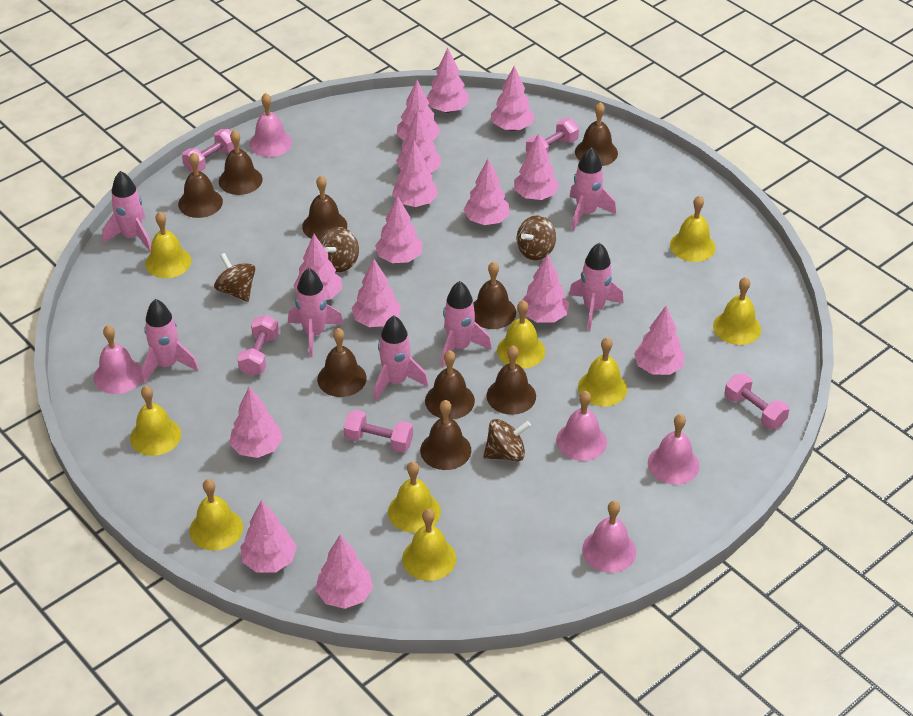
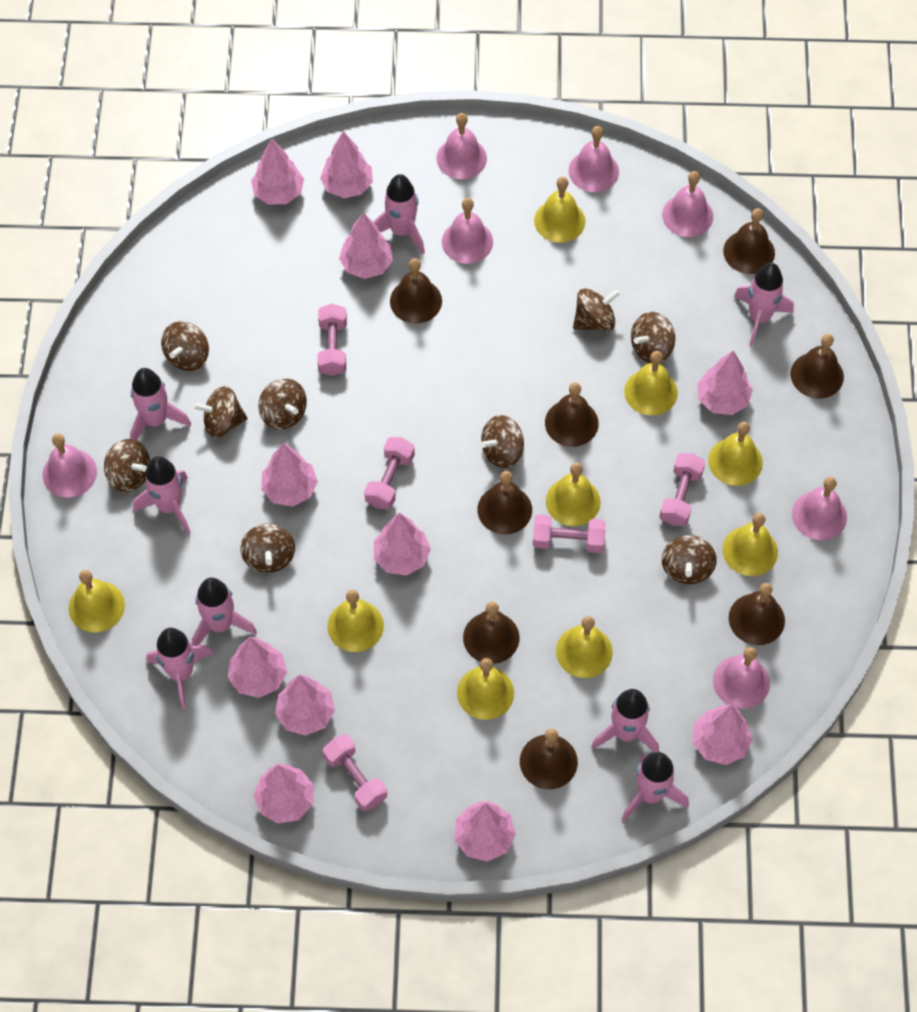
brown bell: [178,152,223,218] [219,130,262,195] [302,176,347,241] [317,328,367,397] [420,400,471,470] [425,350,475,419] [473,262,516,329] [486,345,536,415] [575,102,618,166] = 9 -> [390,258,442,324] [463,602,519,664] [477,471,532,534] [520,729,578,789] [545,382,599,447] [723,208,775,274] [729,583,785,645] [791,334,844,399] = 8
brown spinning top: [214,253,255,302] [320,227,359,272] [483,419,531,461] [517,215,556,260] = 4 -> [104,439,150,492] [161,321,209,371] [193,386,248,438] [240,524,295,573] [258,378,307,430] [480,415,524,468] [573,288,620,331] [631,312,675,363] [662,535,717,584] = 9
pink bell: [94,325,142,394] [249,93,292,157] [556,391,607,461] [582,501,636,573] [648,414,699,484] = 5 -> [43,434,97,498] [437,113,487,179] [442,198,493,264] [568,126,619,192] [662,171,713,237] [713,647,770,709] [792,477,847,540] = 7
pink rocket: [102,171,151,252] [141,299,199,384] [288,268,344,357] [374,315,429,401] [441,281,492,367] [569,242,624,331] [570,147,616,231] = 7 -> [130,368,191,441] [133,456,191,534] [147,628,213,709] [192,578,257,646] [373,174,425,255] [591,689,659,753] [622,752,689,821] [734,262,794,347] = 8
pink tree: [229,387,283,458] [240,500,297,572] [293,234,342,300] [316,535,373,609] [352,259,401,327] [375,196,423,263] [392,141,438,207] [396,110,441,173] [397,80,441,141] [427,48,469,113] [464,159,510,225] [491,66,535,131] [514,133,559,200] [521,254,569,323] [634,306,685,375] = 15 -> [228,637,287,698] [251,139,304,205] [253,763,314,824] [261,443,318,507] [275,675,335,736] [320,131,373,198] [339,212,393,279] [374,513,431,576] [454,801,516,862] [693,705,753,765] [697,350,753,415] = 11

